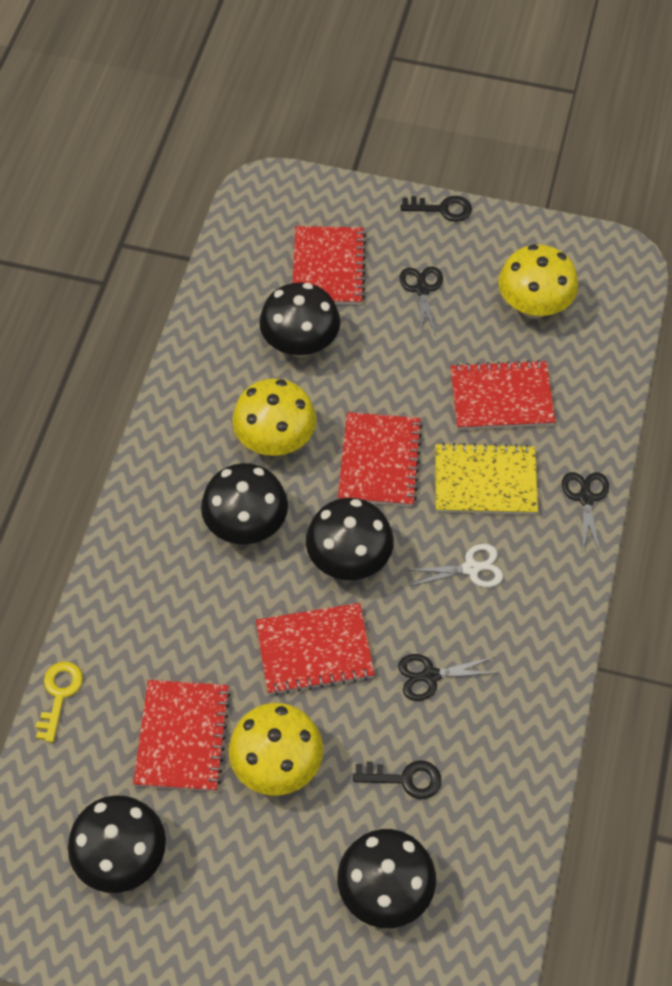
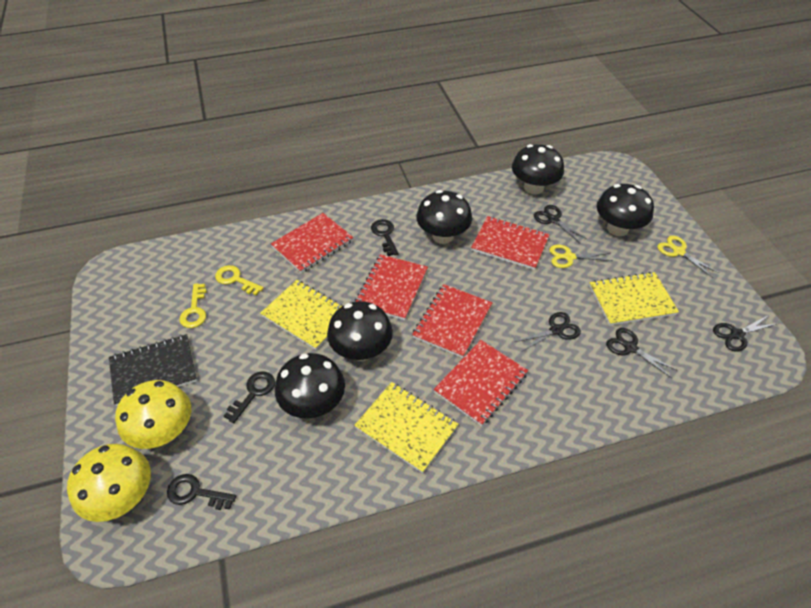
black key: [353,761,441,799] [401,196,472,222] = 2 -> [167,474,236,510] [224,371,275,424] [371,219,399,256] = 3
black notebook: none = 0 -> [109,334,197,406] = 1
black scissors: [398,654,496,701] [400,266,443,336] [562,472,609,554] = 3 -> [515,312,581,352] [534,205,588,243] [606,328,678,378] [713,315,778,351] = 4
white scissors: [408,544,503,587] = 1 -> none = 0
yellow key: [36,662,83,742] = 1 -> [179,283,207,328] [215,265,264,295] = 2
yellow mushroom: [229,703,323,795] [232,378,316,456] [498,244,578,319] = 3 -> [67,444,151,522] [115,380,191,449] = 2
yellow notebook: [435,442,538,514] = 1 -> [260,280,343,350] [354,382,458,473] [589,272,679,326] = 3
yellow scissors: none = 0 -> [549,245,613,268] [657,236,719,278] = 2

